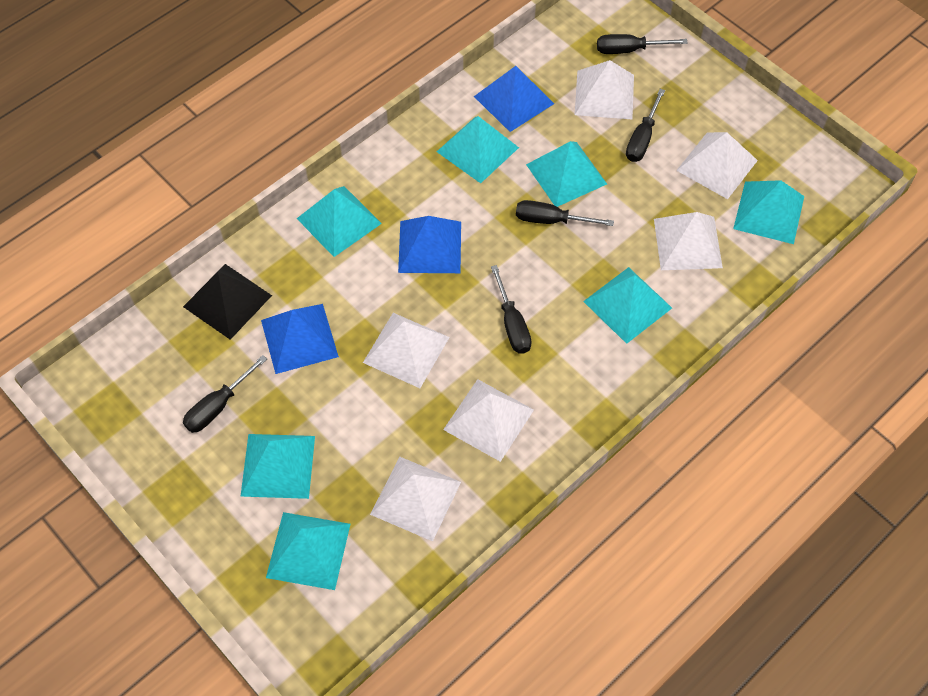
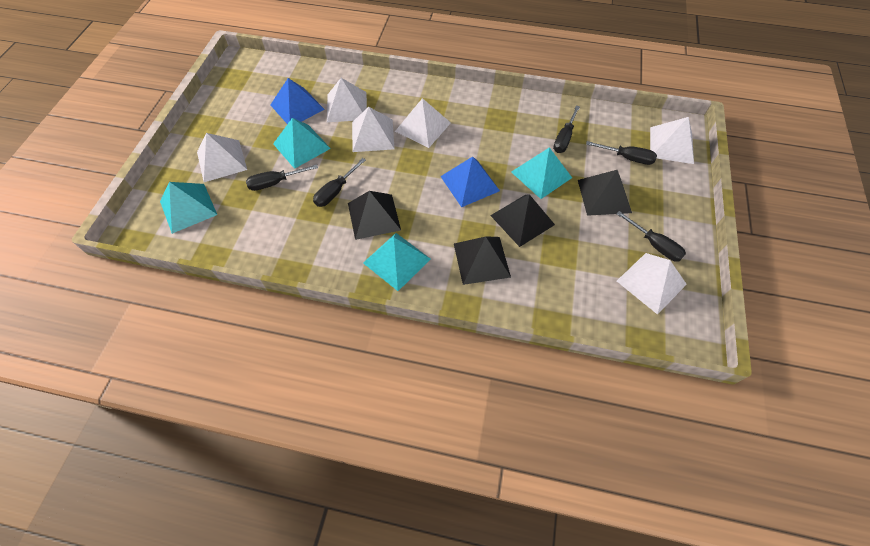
black pyramid: [183,264,272,340] = 1 -> [348,191,401,240] [454,236,511,285] [490,194,555,247] [578,170,632,216] = 4
blue pyramid: [261,304,339,374] [398,216,461,273] [474,66,554,132] = 3 -> [271,78,325,124] [441,157,500,207] = 2
turquoise pyramid: [240,434,315,499] [266,512,350,590] [297,186,382,257] [437,116,519,183] [526,141,607,207] [583,267,672,344] [733,180,804,244] = 7 -> [160,182,217,234] [273,118,331,169] [363,233,431,291] [511,147,572,199] = 4

